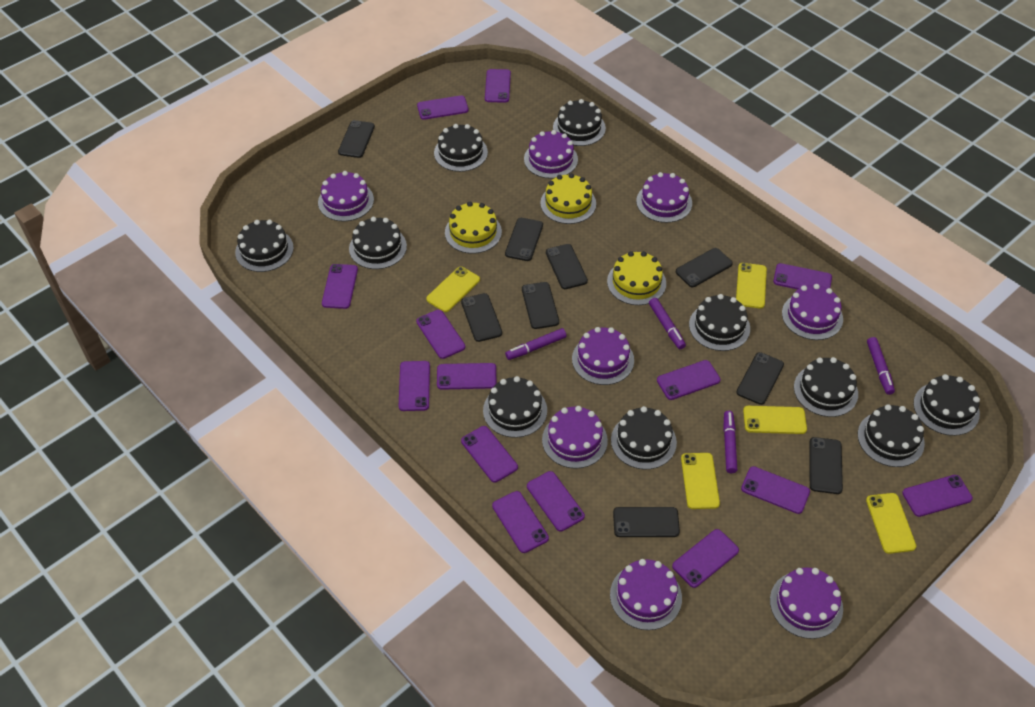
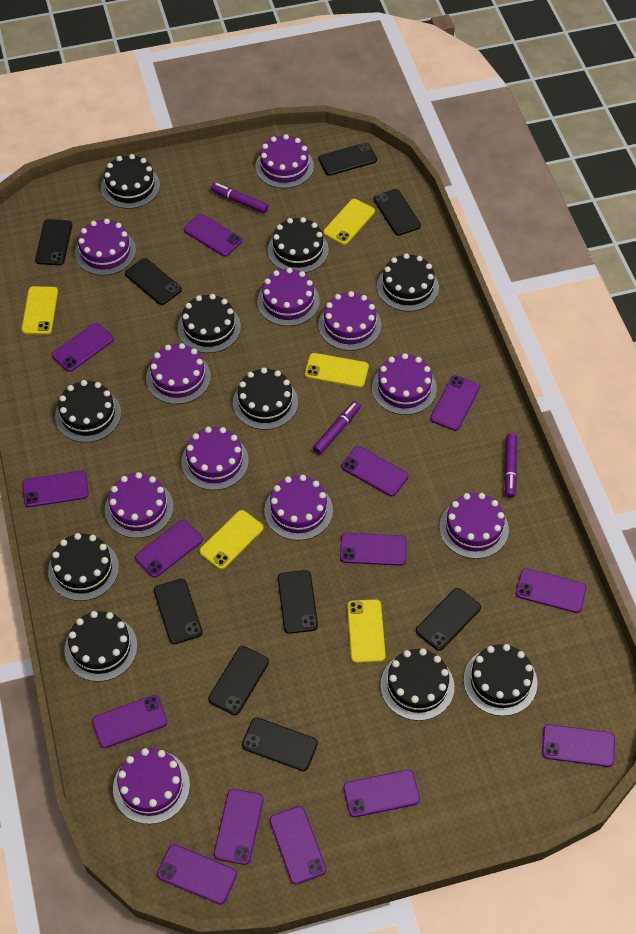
purple cake: [318,171,374,221] [524,130,578,179] [542,406,608,469] [572,327,634,385] [610,559,682,630] [636,172,692,223] [770,567,843,639] [782,284,843,340] = 8 -> [75,219,136,276] [105,472,173,538] [113,748,190,824] [146,343,211,404] [182,427,249,490] [255,134,314,188] [257,268,320,326] [264,475,333,541] [318,291,381,351] [372,353,437,415] [440,493,509,559] = 11
purple marker: [505,328,566,360] [649,298,686,349] [723,411,737,473] [867,337,895,395] = 4 -> [211,183,268,213] [313,401,361,455] [504,434,517,498] = 3
yellow cake: [445,202,502,254] [540,173,596,224] [607,251,666,305] = 3 -> none = 0

